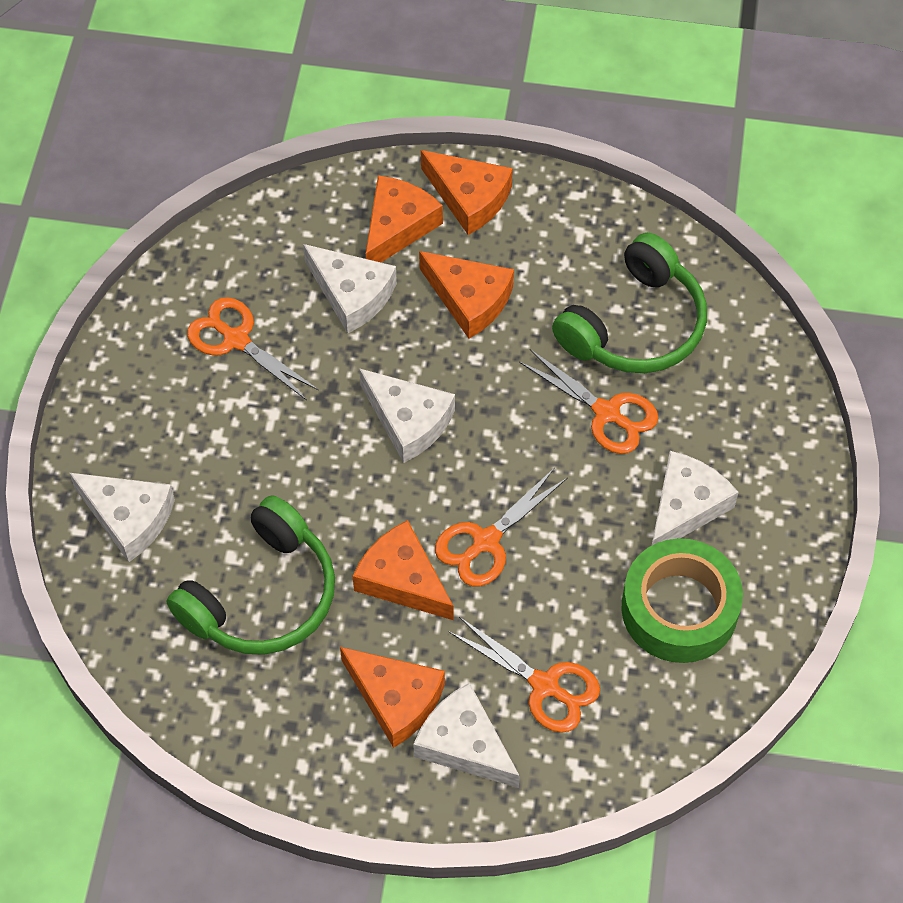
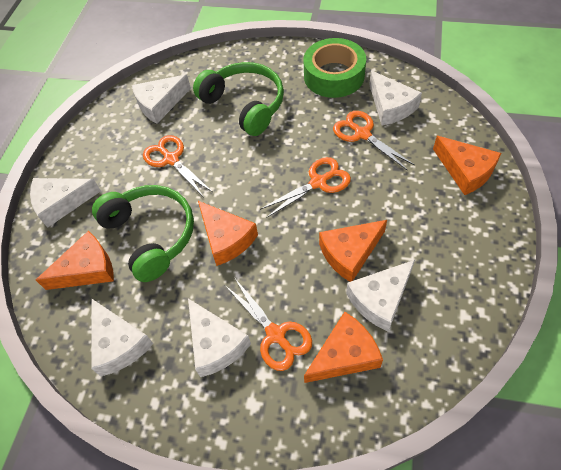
white cheese: [70,473,175,562] [303,244,397,333] [359,368,455,463] [413,683,520,788] [652,451,739,545] = 5 -> [30,178,101,228] [92,299,153,376] [132,74,191,124] [188,299,251,377] [346,260,415,332] [369,70,422,126] = 6

